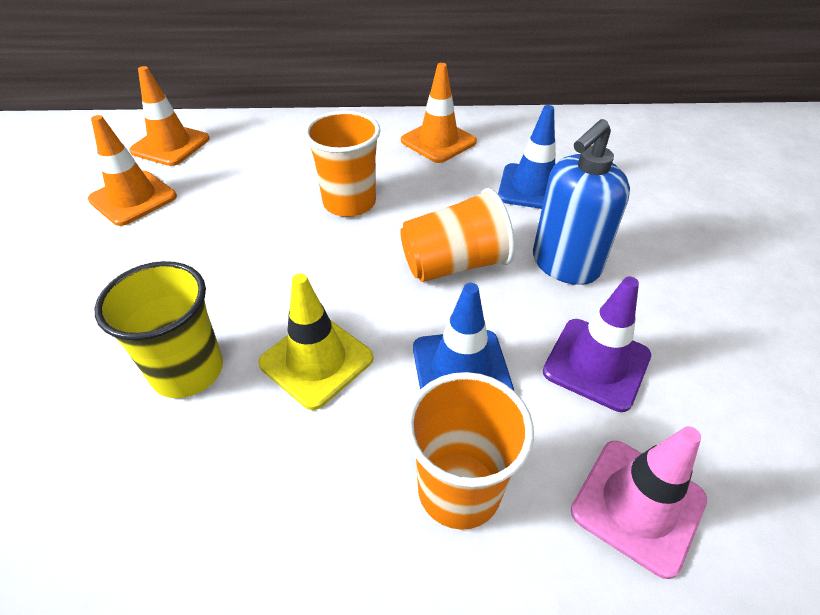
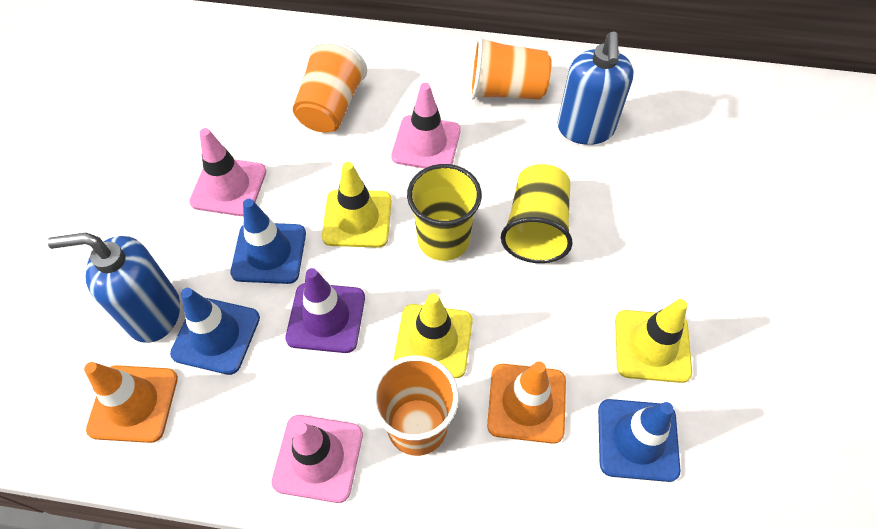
blue soap dispenser: [533,119,630,285] = 1 -> [48,233,180,343] [557,32,634,145] = 2
blue traffic cone: [413,283,514,390] [498,105,556,209] = 2 -> [170,288,260,375] [230,199,306,284] [598,399,680,482] = 3
orange traffic cone: [88,115,177,226] [129,66,210,166] [401,63,477,163] = 3 -> [84,362,178,443] [487,361,566,444] = 2
pink traffic cone: [571,426,707,579] = 1 -> [189,128,266,216] [272,415,363,503] [391,83,461,168] = 3
yellow cup: [95,261,223,398] = 1 -> [407,164,482,261] [501,164,573,263] = 2
yellow traffic cone: [258,273,373,410] = 1 -> [322,162,392,248] [394,293,473,378] [615,299,692,383] = 3

